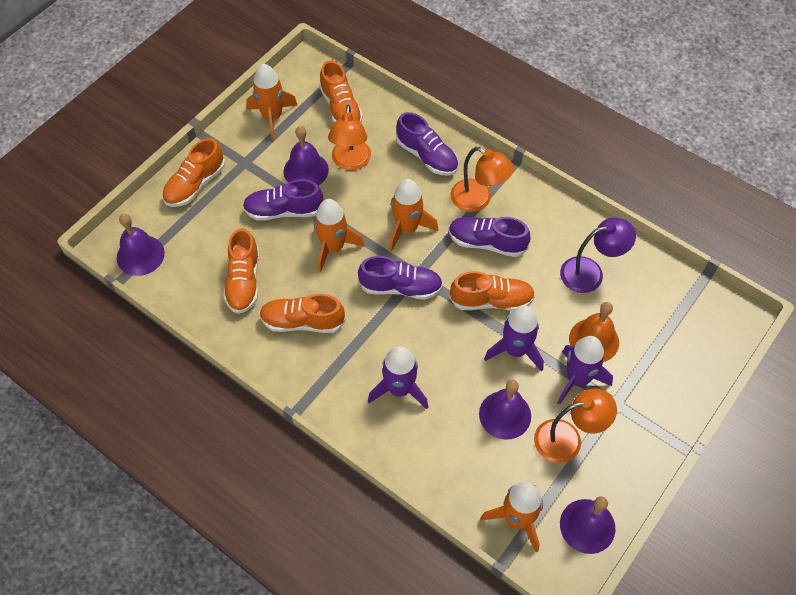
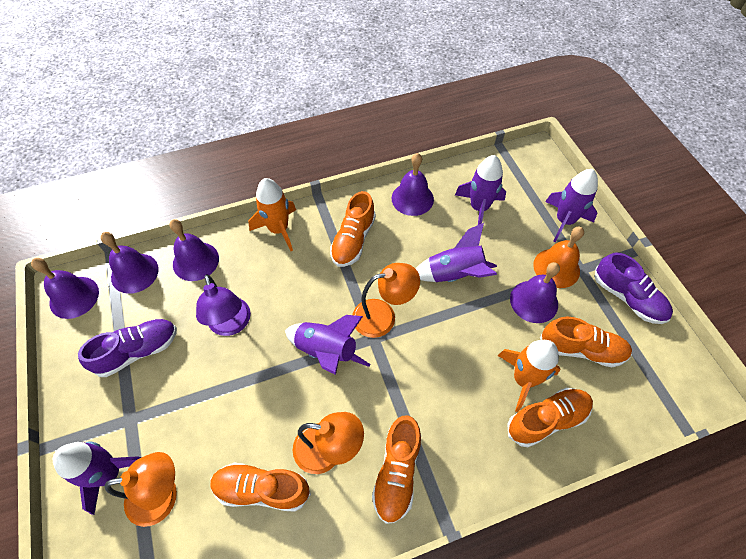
orange rocket: [246,64,298,140] [314,199,365,273] [389,179,438,252] [480,482,543,552] = 4 -> [249,178,296,251] [497,340,561,412] = 2
purple bell: [117,214,165,276] [284,126,329,185] [479,380,531,440] [560,496,615,554] = 4 -> [31,258,99,319] [100,232,159,294] [169,219,219,281] [392,153,434,216] [510,262,560,323] = 5
purple rocket: [368,346,428,409] [484,305,544,372] [557,336,613,405] = 3 -> [53,441,141,515] [285,315,371,375] [416,223,497,282] [455,155,506,225] [545,169,598,242] = 5
purple shoe: [243,179,323,221] [358,256,443,300] [396,112,458,175] [449,217,530,257] = 4 -> [78,319,177,377] [595,252,673,324] = 2

